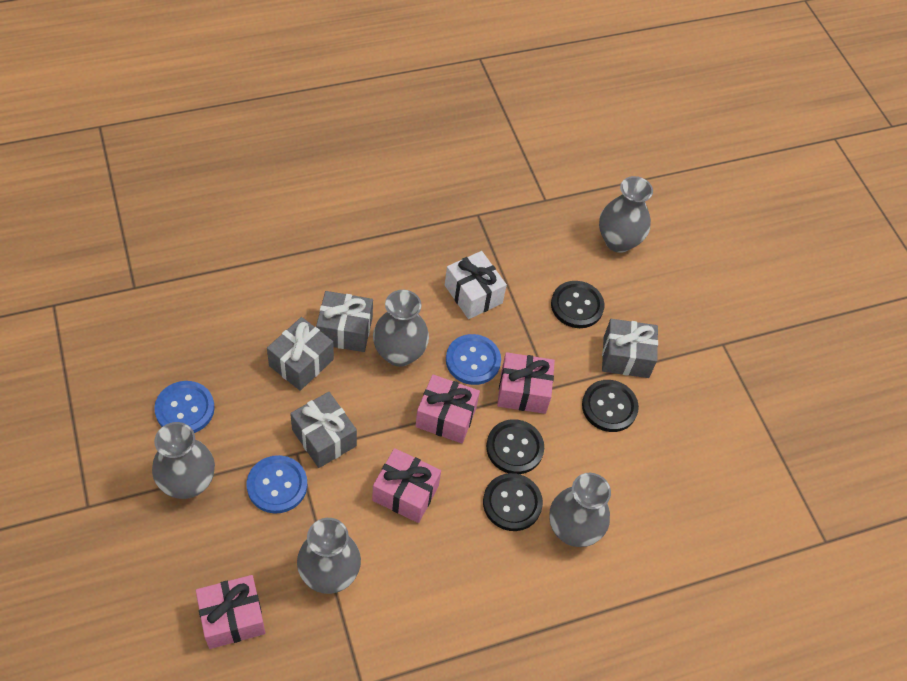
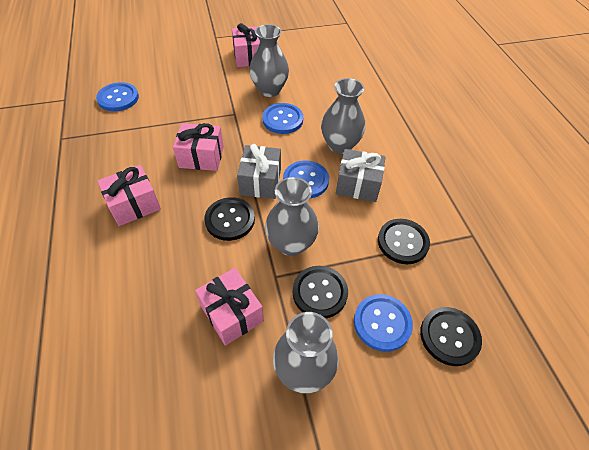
blue button: [154,381,215,433] [247,455,307,514] [446,334,501,385] = 3 -> [96,82,139,111] [262,103,303,134] [283,160,329,198] [354,294,413,352] = 4
grey gift: [267,317,334,391] [290,392,357,468] [316,291,373,352] [602,319,658,378] = 4 -> [237,144,281,199] [336,149,385,202] = 2
grey vase: [152,422,215,499] [297,518,361,594] [373,290,429,367] [549,473,611,547] [599,176,653,253] = 5 -> [249,24,289,97] [265,177,319,256] [273,312,339,394] [321,78,365,154] = 4
white gift: [445,251,507,319] = 1 -> none = 0

